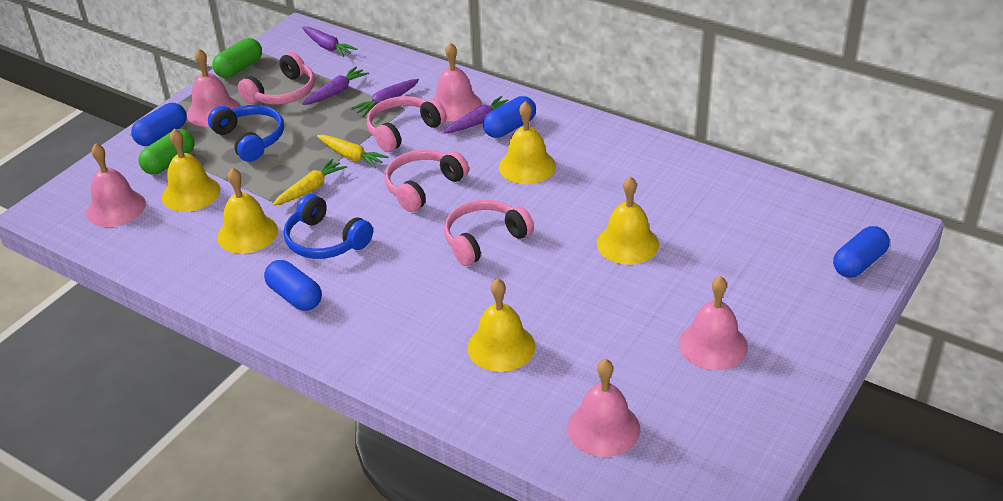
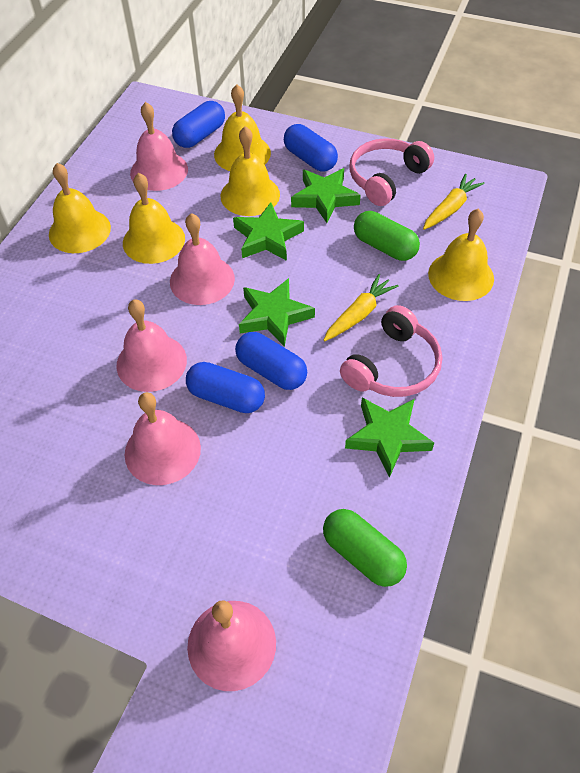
blue headphones: [208,105,284,162] [284,194,373,259] = 2 -> none = 0
green star: none = 0 -> [233,202,304,261] [239,278,315,347] [291,168,361,223] [345,398,434,478] = 4
pink headphones: [238,52,315,105] [367,96,447,152] [385,150,469,212] [444,200,534,266] = 4 -> [340,305,442,397] [349,138,434,206] = 2
purple carrot: [302,26,357,57] [302,66,369,105] [351,79,419,117] [444,96,509,134] = 4 -> none = 0

